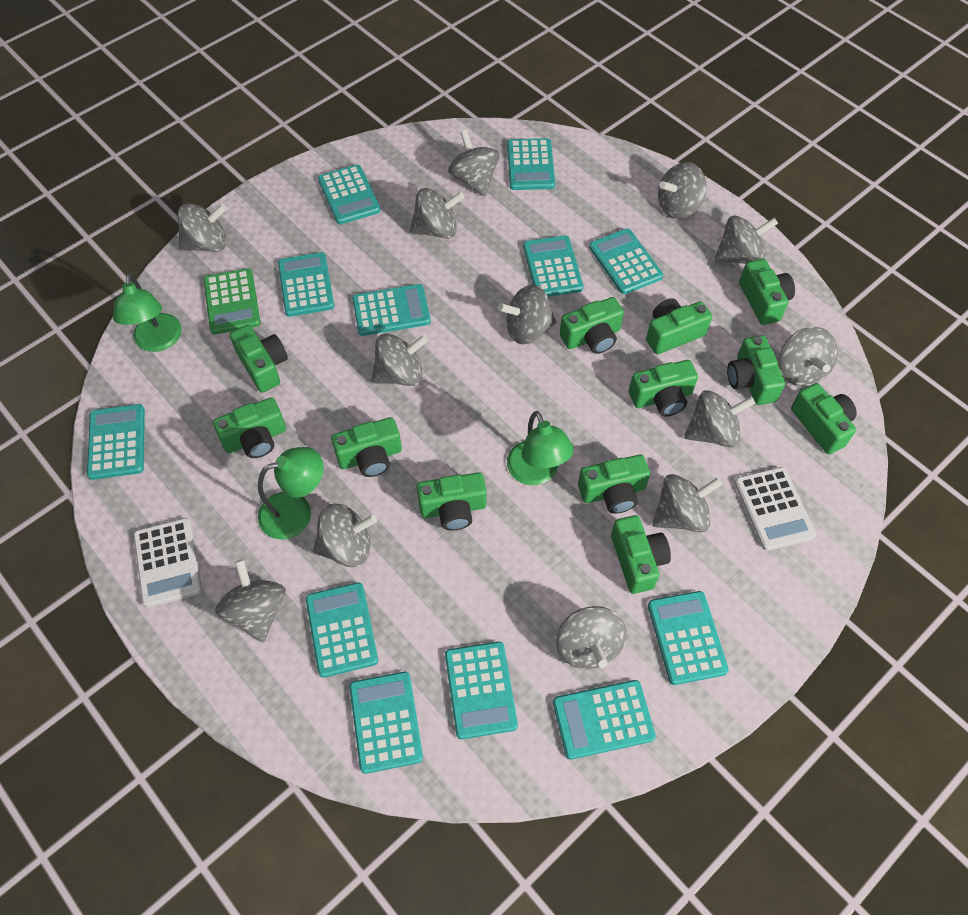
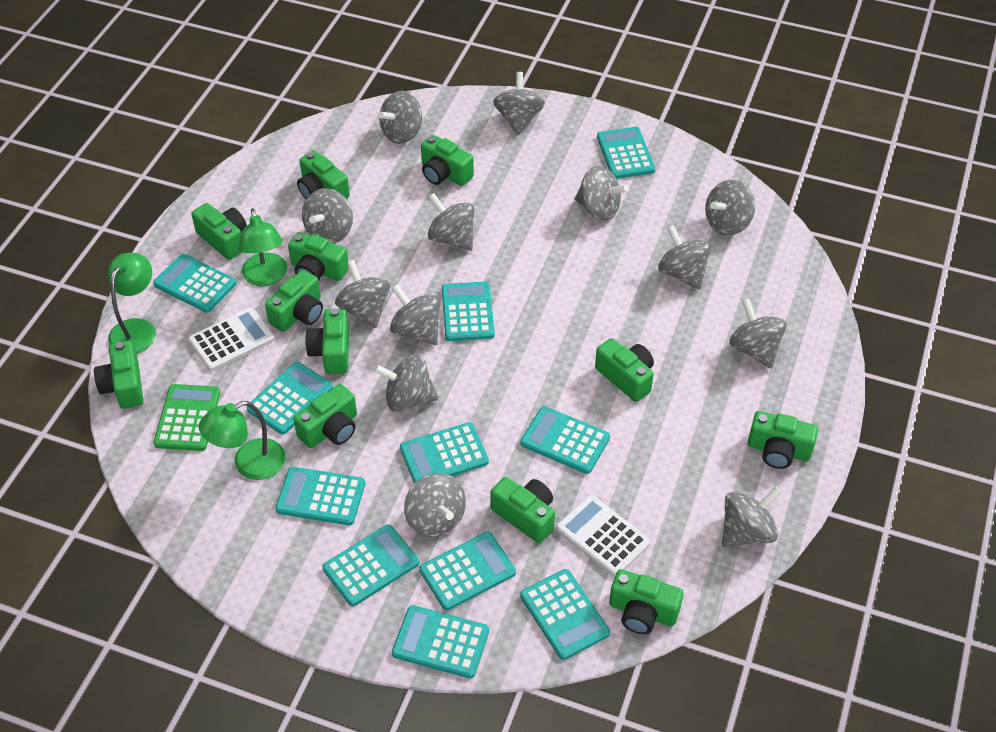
turquoise calculator: [87,404,145,480] [278,252,334,317] [306,583,378,678] [318,164,381,225] [350,672,423,774] [352,284,431,336] [445,642,518,739] [507,138,555,190] [523,235,584,297] [553,680,656,759] [589,228,663,294] [648,591,729,685] = 12 -> [153,254,236,313] [247,362,333,435] [275,467,365,525] [322,525,419,607] [392,605,489,679] [400,422,489,483] [419,532,516,611] [442,281,495,341] [520,406,610,474] [520,569,610,660] [597,127,655,179] = 11

